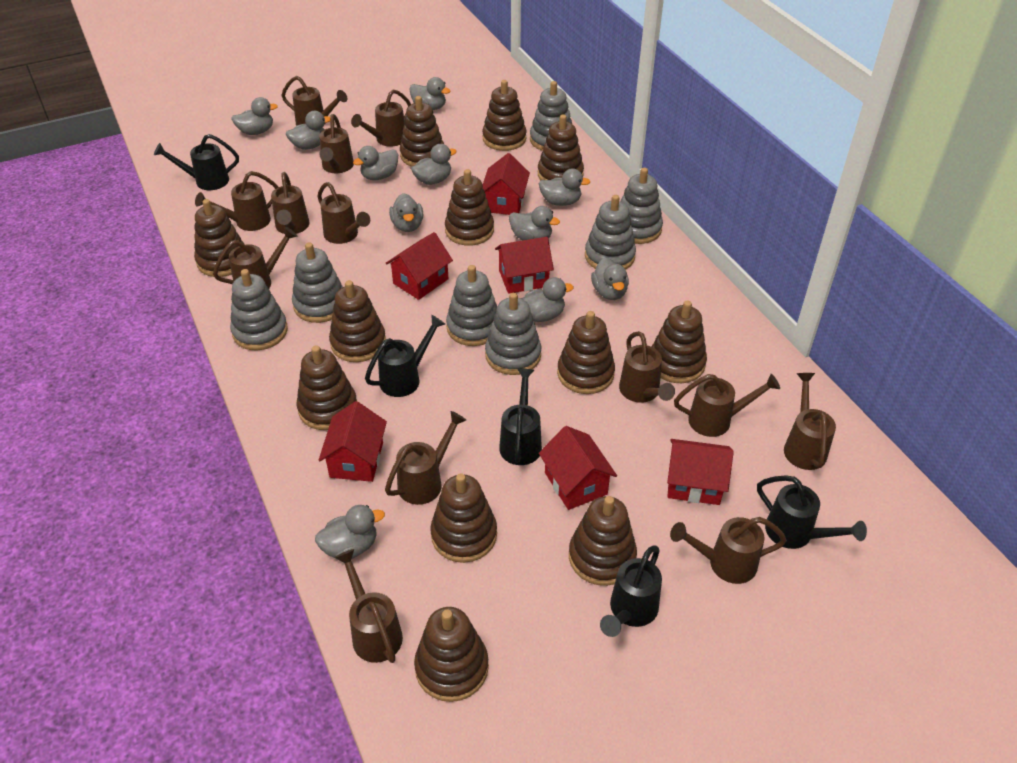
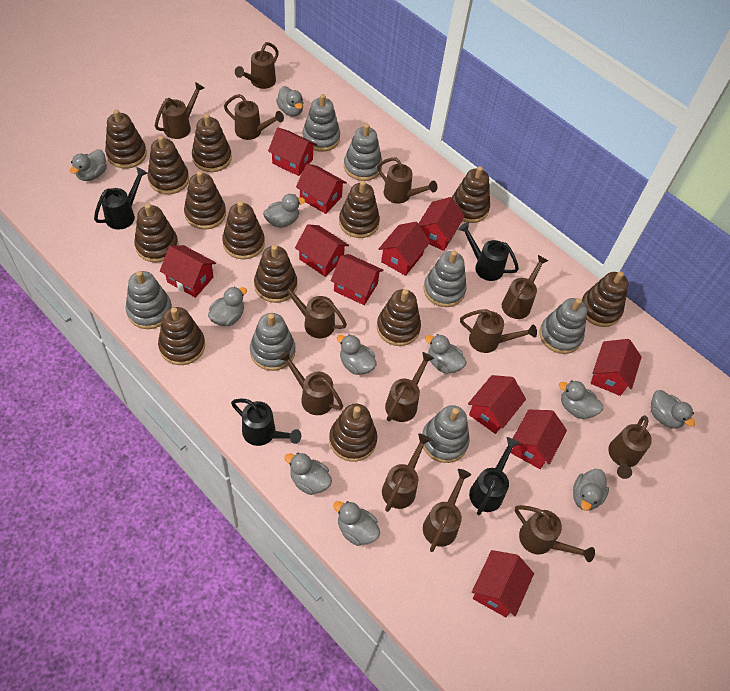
black watering can: [154,134,239,190] [365,315,445,397] [499,369,542,465] [600,545,662,637] [757,475,867,549] = 5 -> [94,167,148,230] [231,399,301,446] [458,222,519,281] [469,437,520,515] = 4
brown stacking toy: [194,199,245,277] [297,346,357,430] [329,280,386,362] [400,96,444,167] [414,607,489,702] [430,473,497,563] [445,169,494,246] [482,80,526,151] [538,115,584,180] [557,311,615,394] [569,496,637,586] [652,301,707,383] = 12 -> [105,109,147,168] [134,204,179,262] [148,136,189,194] [158,307,205,365] [184,171,226,229] [192,114,232,172] [222,201,265,259] [254,245,297,303] [329,403,377,462] [339,181,380,238] [377,289,421,346] [452,166,490,223] [582,271,629,327] = 13
red house: [319,401,387,482] [386,232,453,300] [483,153,530,215] [495,237,554,294] [539,426,617,510] [667,439,734,505] = 6 -> [160,245,216,298] [268,128,317,176] [295,224,349,277] [296,164,347,214] [331,254,383,305] [379,222,430,276] [418,197,465,251] [468,375,526,434] [472,550,534,617] [510,410,567,469] [591,339,642,396] = 11

